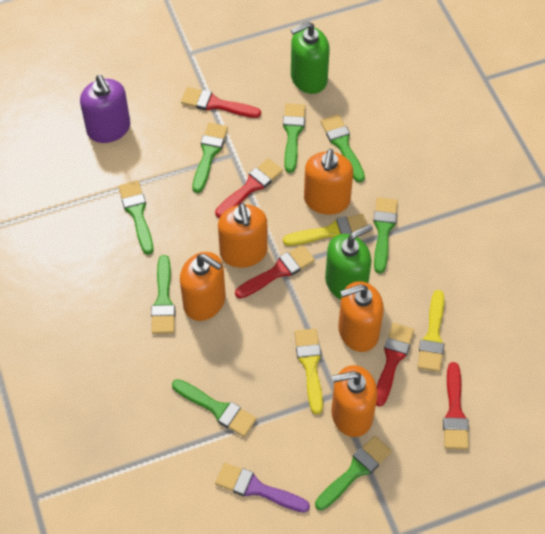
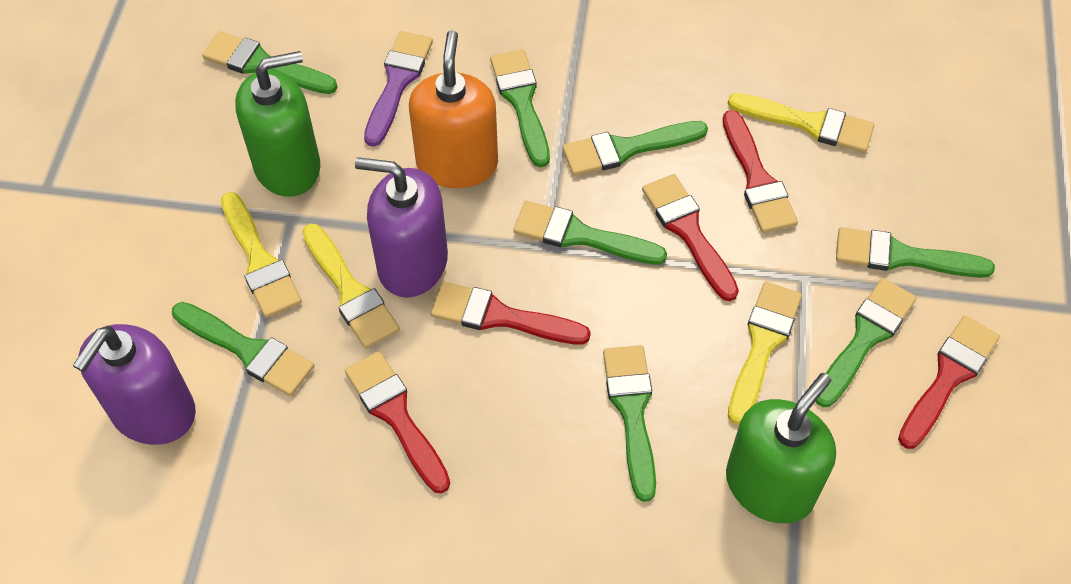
orange soap dispenser: [180,252,226,321] [218,203,268,268] [304,149,353,215] [331,365,378,437] [338,281,384,352] = 5 -> [409,30,498,188] = 1
purple soap dispenser: [80,75,130,143] = 1 -> [73,324,196,445] [355,157,448,298] = 2
yellow brush: [283,214,369,246] [294,328,323,414] [417,290,445,372] = 3 -> [221,192,302,318] [302,224,400,348] [727,93,874,153] [728,282,802,425] = 4

